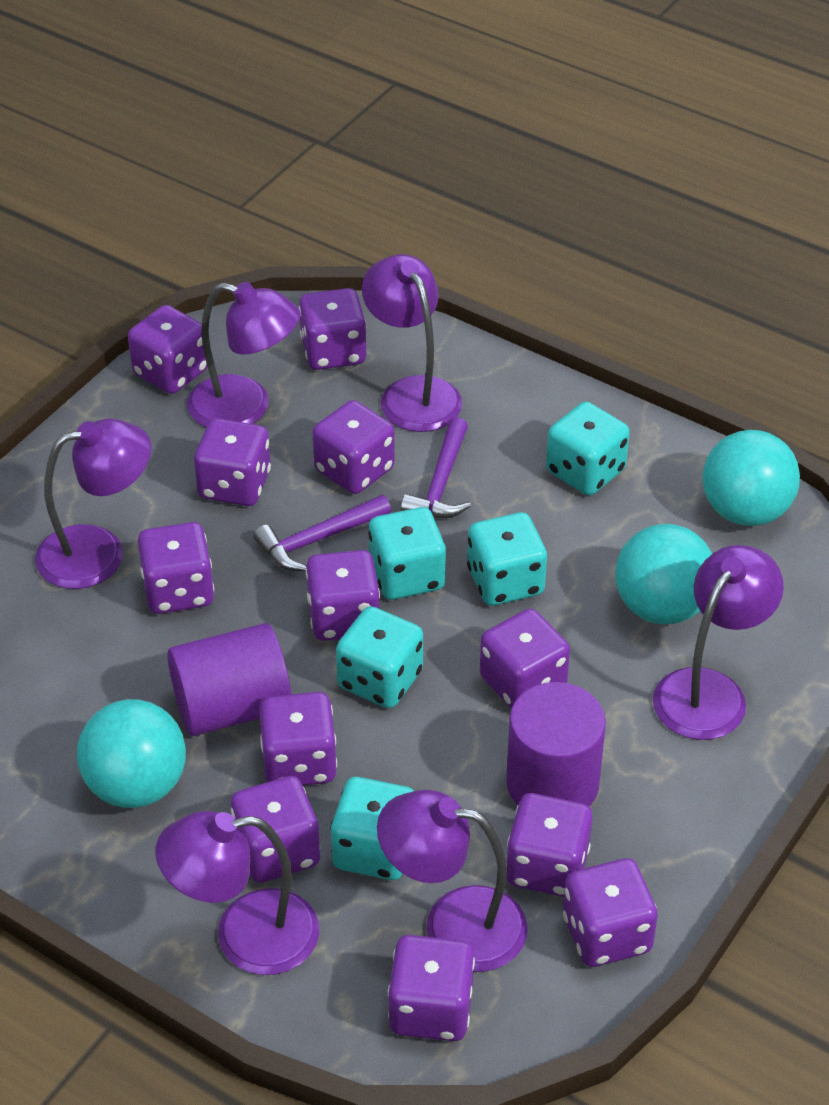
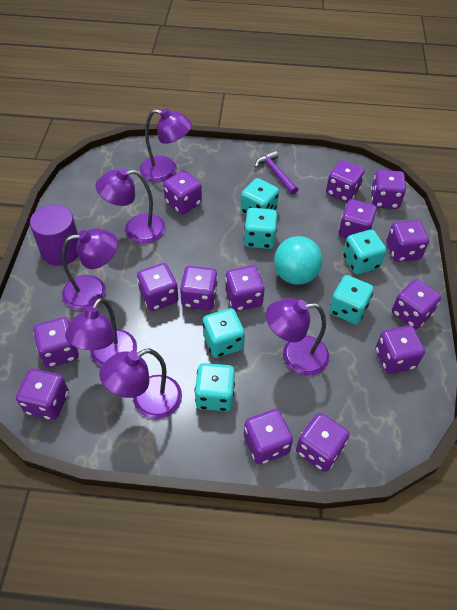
purple cylinder: [168,623,291,736] [506,682,606,807] = 2 -> [30,205,78,266] = 1
purple dice: [128,305,207,394] [138,522,214,614] [194,418,271,506] [231,776,320,883] [259,692,337,785] [299,288,366,370] [306,550,380,641] [313,400,395,494] [388,935,475,1041] [480,609,570,709] [506,793,592,897] [563,858,658,967] = 12 -> [16,369,69,420] [33,317,79,368] [137,263,178,311] [163,171,202,215] [180,266,218,310] [225,265,265,311] [244,409,293,464] [296,413,349,472] [326,160,365,202] [338,199,377,238] [371,170,406,209] [375,326,425,374] [386,220,429,262] [392,279,441,329] = 14
purple hammer: [254,495,391,571] [401,417,471,518] = 2 -> [254,150,298,195] = 1
turquoise ball: [77,699,186,808] [615,524,712,624] [702,430,800,526] = 3 -> [274,236,323,285] = 1
turquoise dice: [330,777,414,880] [336,606,423,708] [368,507,446,600] [467,512,547,606] [546,402,630,495] = 5 -> [194,363,235,411] [203,308,245,358] [241,178,279,215] [244,208,277,249] [329,275,374,324] [343,229,386,274] = 6

